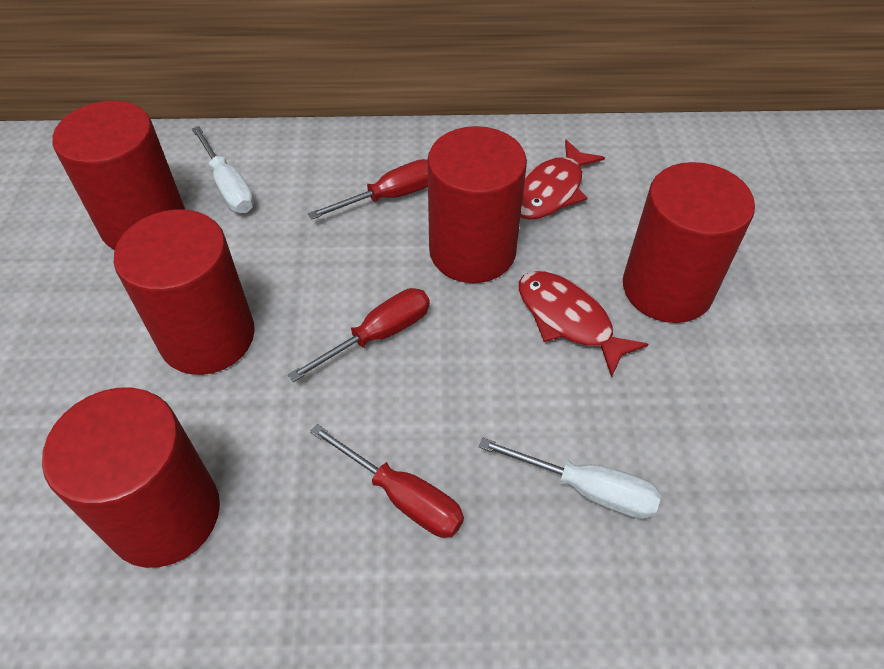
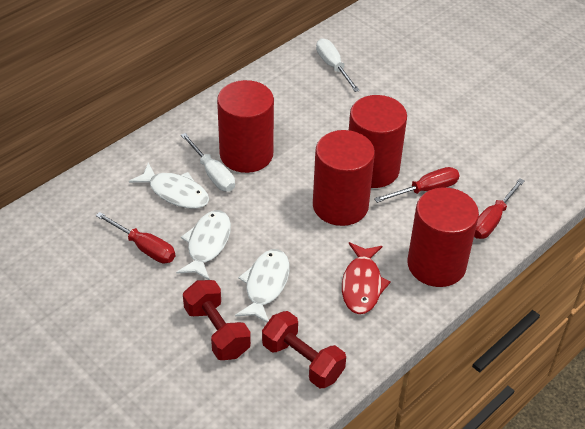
red cylinder: [42,387,220,568] [53,100,185,250] [114,209,255,375] [427,126,527,283] [623,162,755,323] = 5 -> [217,80,274,173] [313,130,375,226] [349,95,407,188] [407,187,479,287] = 4
red dumbbell: none = 0 -> [183,280,251,360] [262,311,346,388] = 2
red fish: [519,271,648,378] [521,139,605,220] = 2 -> [342,242,391,314] = 1
white fish: none = 0 -> [129,163,209,209] [176,210,231,280] [235,249,289,323] = 3

